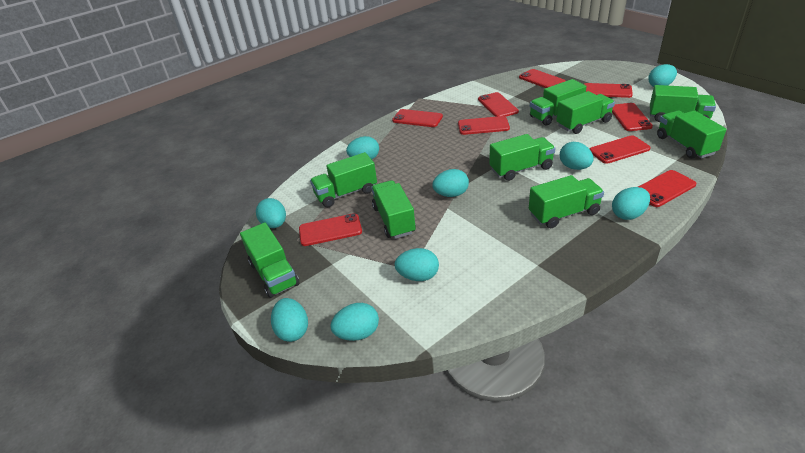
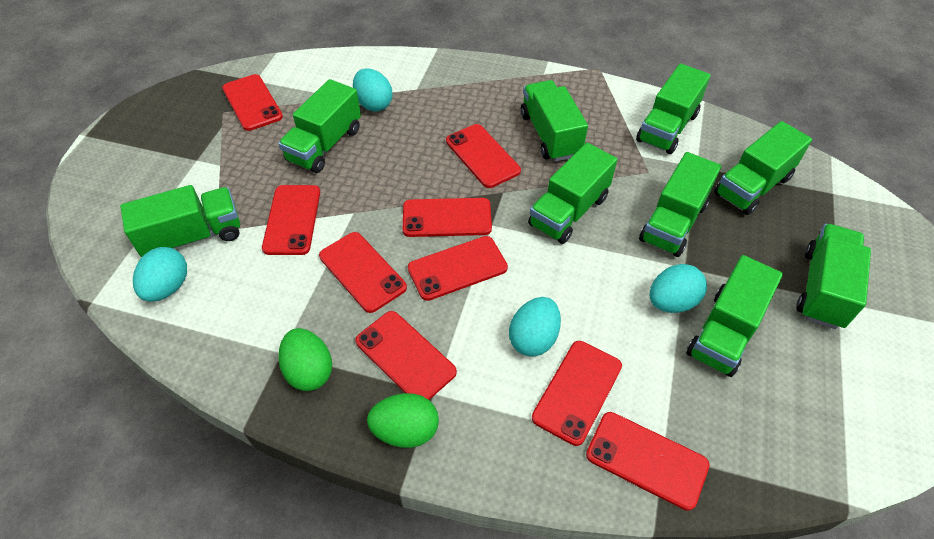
green egg: none = 0 -> [278,328,332,391] [367,393,439,448] = 2
turquoise egg: [256,198,286,228] [271,298,308,342] [330,303,379,341] [346,136,379,159] [394,248,439,281] [432,169,469,197] [560,142,593,170] [612,187,650,220] [648,64,677,87] = 9 -> [133,247,187,302] [353,68,392,111] [509,297,561,357] [650,264,707,313] = 4

